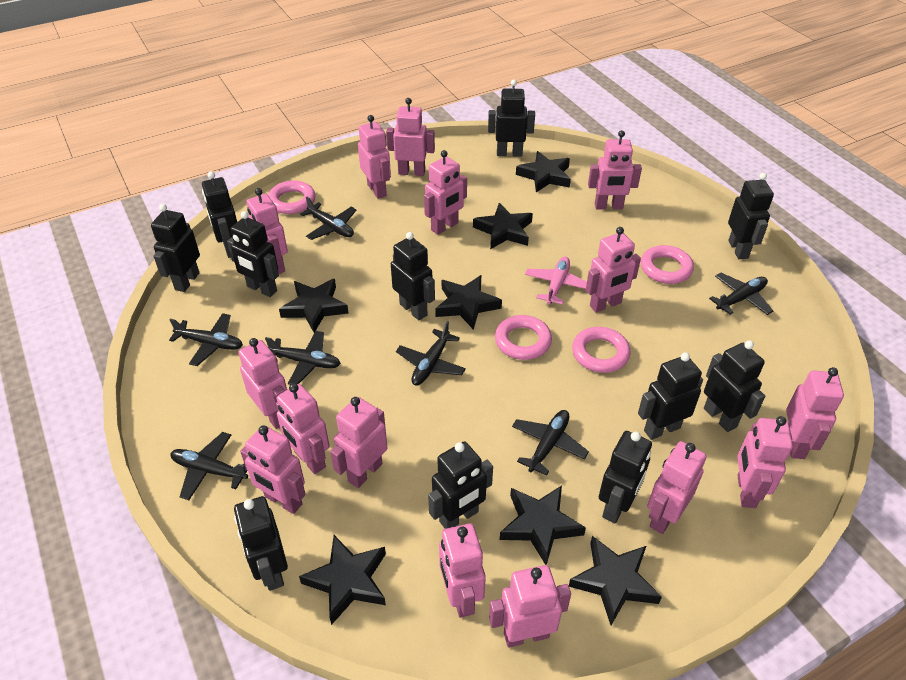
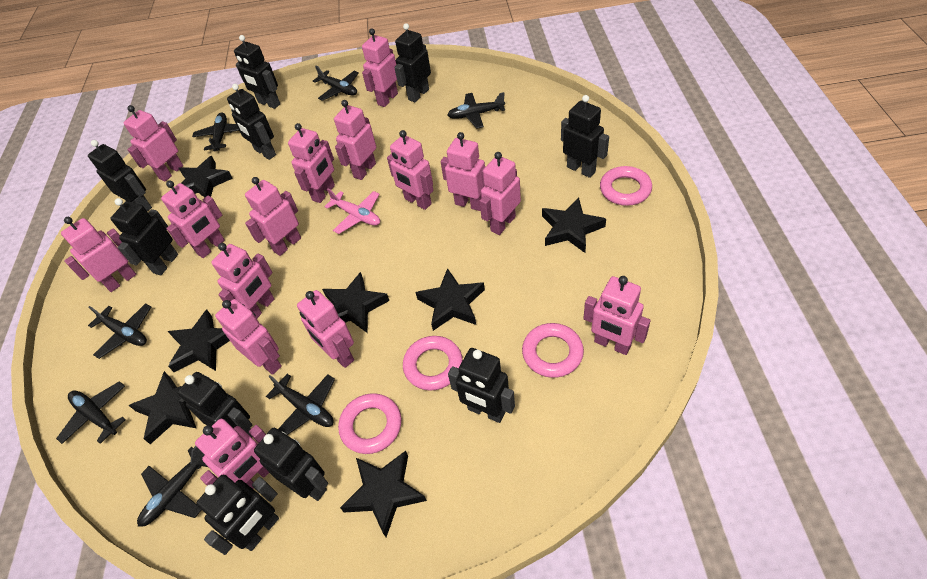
black robot: [151,204,200,292] [202,171,237,258] [227,211,279,297] [234,496,288,591] [391,232,435,320] [428,441,493,528] [488,80,535,156] [599,431,652,523] [638,353,703,440] [704,341,765,432] [728,173,774,259] = 11 -> [88,140,152,212] [110,198,178,275] [178,372,252,438] [196,475,279,555] [227,84,276,160] [234,35,280,109] [254,428,328,501] [394,23,431,102] [448,348,515,423] [561,95,609,178] = 10

